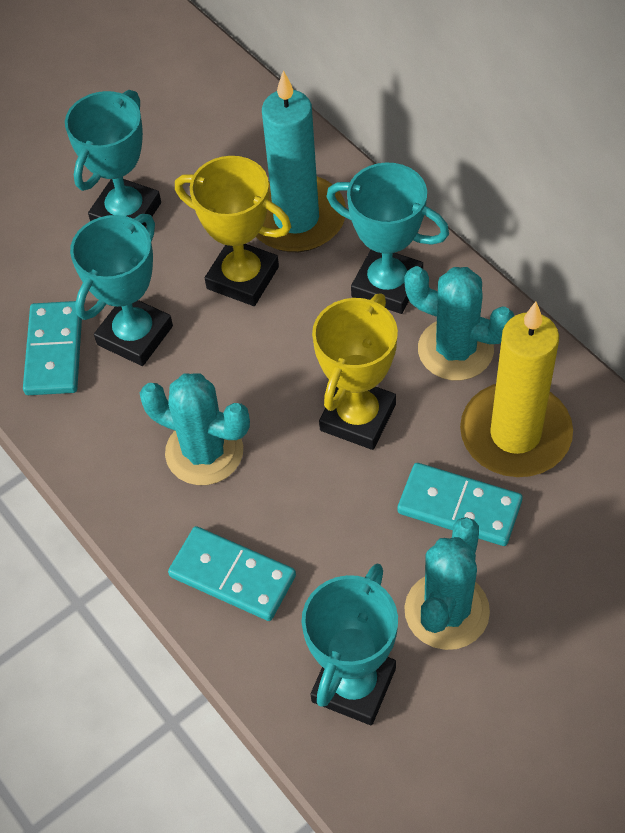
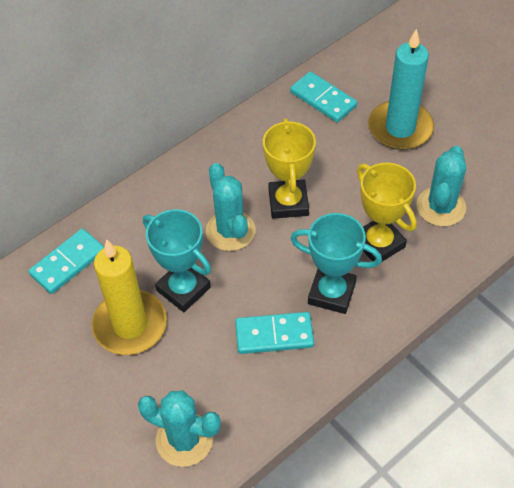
turquoise trophy: [65,90,161,227] [70,214,173,366] [302,563,398,725] [327,163,449,314] = 4 -> [143,209,211,312] [290,213,382,314] = 2

